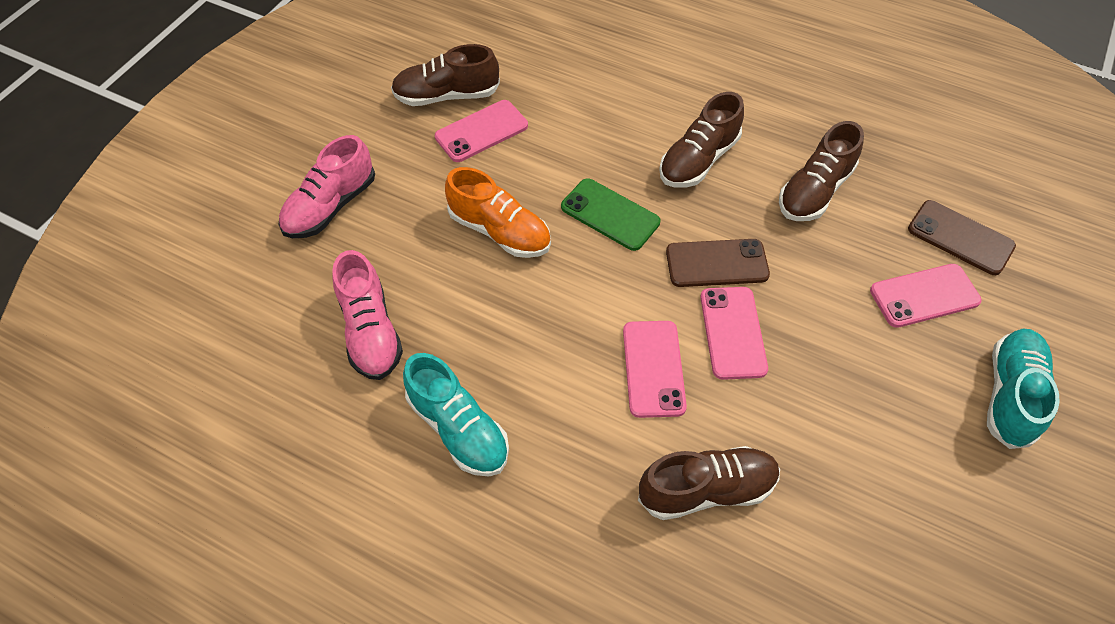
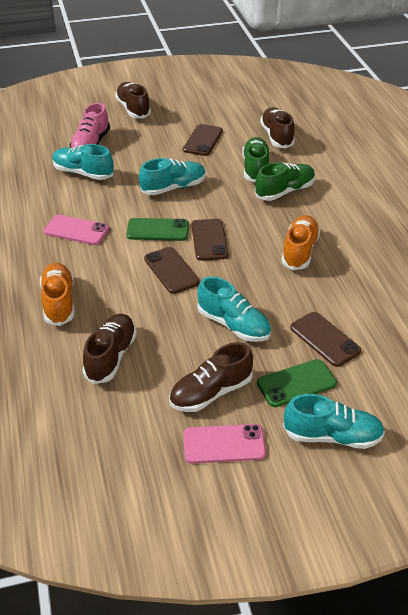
brown phone: [666,239,770,287] [908,200,1016,275] = 2 -> [144,247,200,294] [183,124,223,156] [191,219,229,261] [290,312,361,367] = 4
green phone: [561,178,660,251] = 1 -> [126,218,189,241] [257,359,337,407] = 2
green shoe: none = 0 -> [242,137,270,182] [255,162,315,201] = 2
orange shoe: [445,167,551,258] = 1 -> [40,263,74,326] [281,215,320,270] = 2
pink phone: [435,100,528,162] [623,321,687,418] [700,287,768,380] [870,264,982,328] = 4 -> [44,214,109,245] [183,424,266,464] = 2
pink shoe: [278,135,375,238] [332,250,403,380] = 2 -> [70,103,110,148] = 1
turquoise shoe: [403,353,509,477] [987,329,1060,449] = 2 -> [52,144,114,180] [139,158,206,195] [197,276,271,342] [283,394,385,449] = 4

